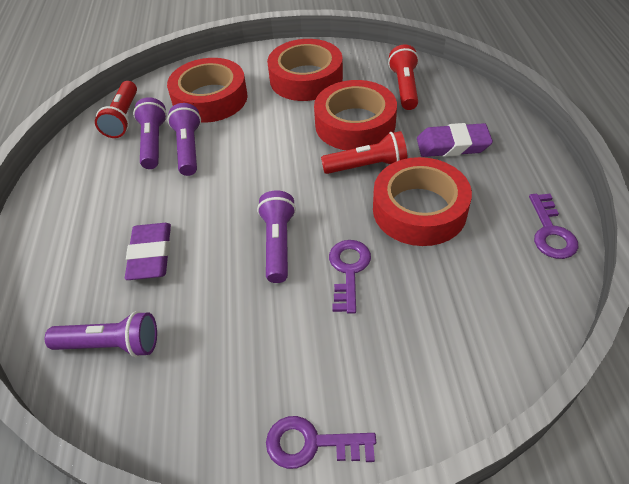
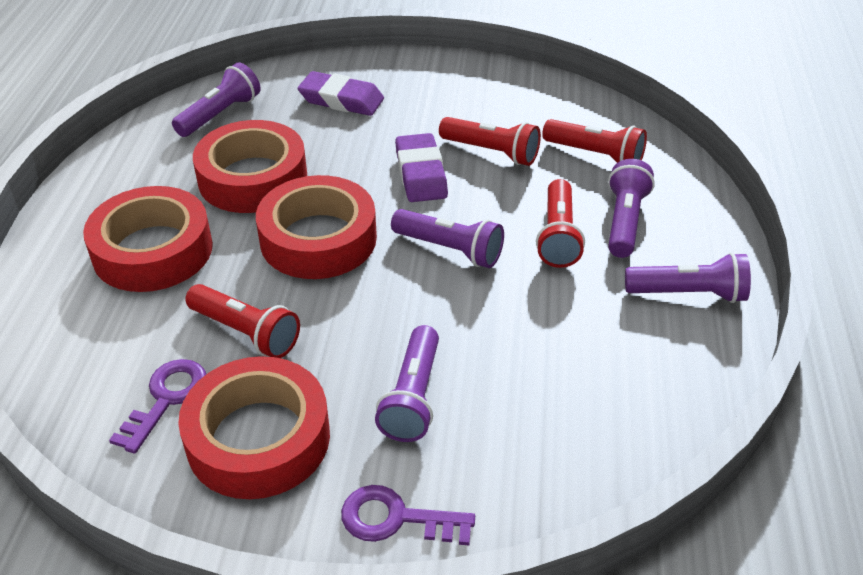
purple flashlight: [45,311,157,357] [133,97,167,169] [167,103,201,176] [257,191,296,283] = 4 -> [172,62,261,137] [375,325,439,442] [391,209,504,268] [608,159,655,258] [625,252,751,303] = 5
purple key: [266,416,376,469] [329,240,371,314] [529,194,578,259] = 3 -> [109,359,206,454] [341,485,475,545] = 2
red flashlight: [95,81,137,138] [321,131,408,174] [388,45,419,110] = 3 -> [186,284,300,358] [439,117,541,166] [536,179,585,268] [542,119,647,163] = 4

